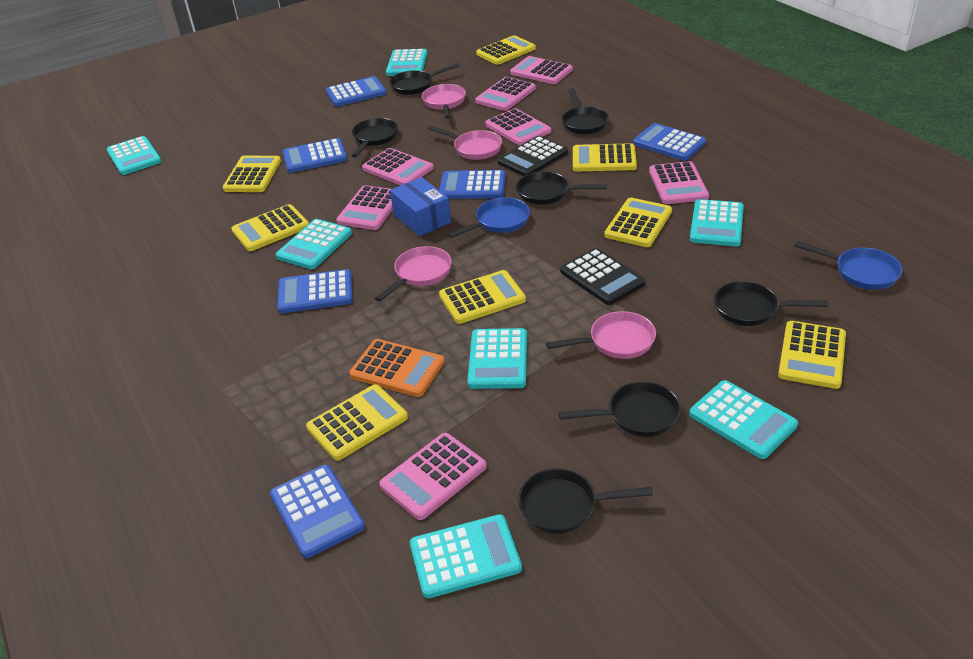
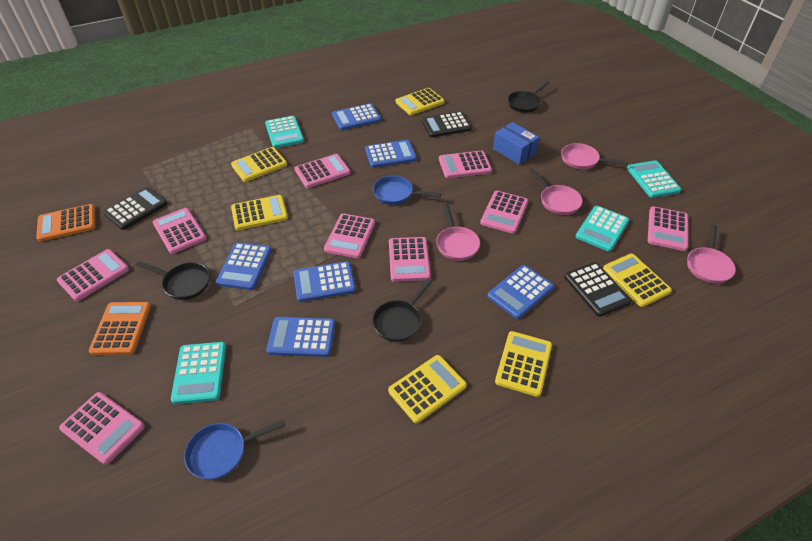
black calculator: [497,136,568,176] [560,248,646,305] = 2 -> [103,187,167,230] [422,111,472,137] [564,262,632,317] = 3
black pan: [352,118,398,158] [389,63,459,95] [516,171,607,205] [518,468,653,534] [559,381,681,437] [562,88,609,135] [714,281,828,326] = 7 -> [136,261,210,300] [372,278,433,342] [508,81,550,113] = 3
orange calculator: [349,339,445,397] = 1 -> [36,204,95,242] [89,302,151,355] = 2
pink calculator: [336,185,393,230] [362,148,434,185] [379,433,487,520] [475,77,536,111] [486,108,551,146] [510,56,573,84] [649,161,709,204] = 7 -> [57,249,129,301] [59,392,145,465] [153,208,206,254] [295,154,350,188] [324,213,375,258] [389,237,431,282] [439,151,492,178] [480,191,528,234] [648,206,688,251] = 9
turquoise calculator: [107,136,162,175] [276,219,352,269] [386,49,427,76] [410,514,522,598] [467,328,527,389] [689,380,798,459] [690,199,744,246] = 7 -> [171,342,226,404] [265,116,304,148] [575,206,629,252] [627,160,681,198] = 4
yellow calculator: [223,156,281,192] [231,204,309,251] [306,384,408,461] [439,270,526,324] [476,35,536,65] [573,143,637,171] [604,198,672,247] [778,321,846,389] = 8 -> [231,147,287,182] [231,195,288,230] [388,355,467,423] [396,88,445,115] [495,331,552,397] [603,254,672,307] = 6

